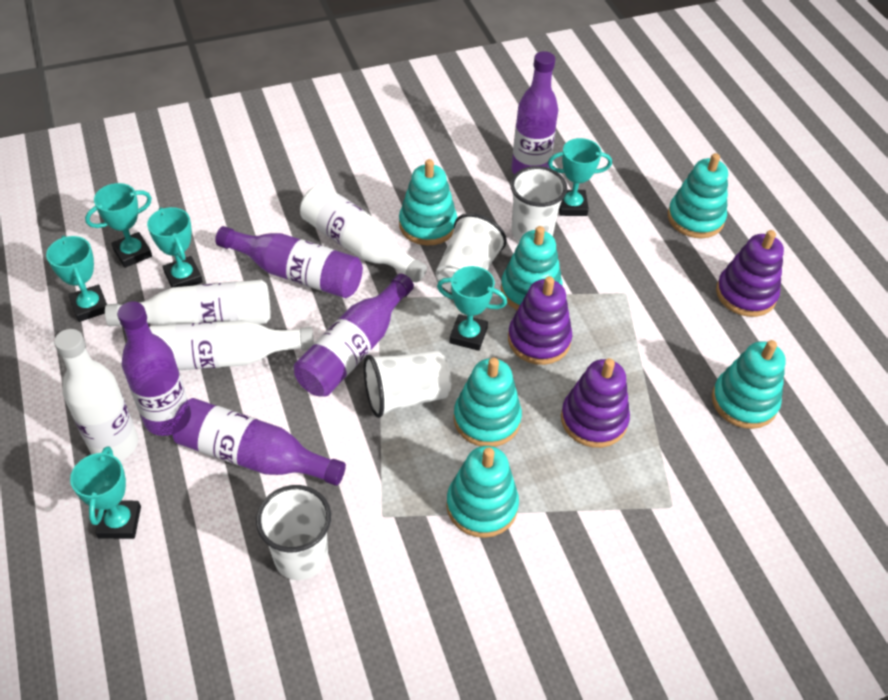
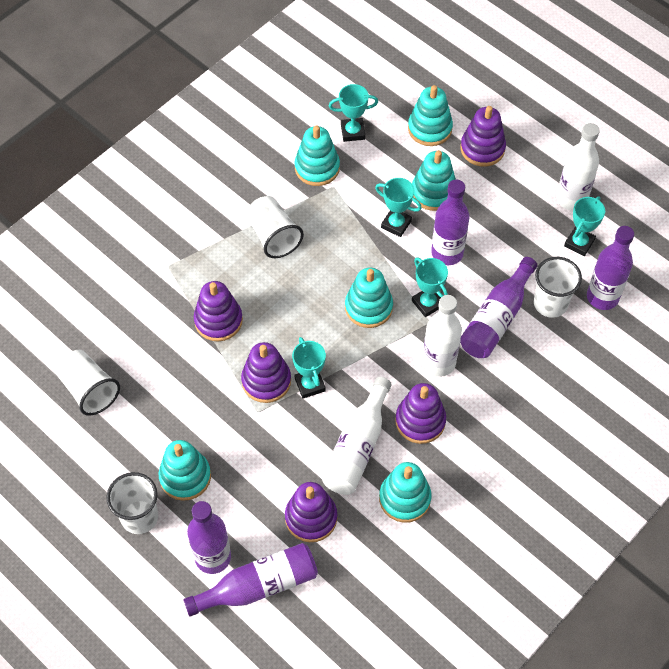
purple stacking toy: [508,276,572,365] [561,358,630,448] [716,230,784,317] = 3 -> [194,281,243,342] [241,342,291,403] [285,482,337,542] [395,383,446,444] [460,106,506,167] = 5
turquoise trophy: [46,235,107,322] [70,446,141,539] [85,183,152,268] [147,207,203,288] [437,266,507,351] [548,138,612,216] = 6 -> [292,337,326,399] [329,84,378,142] [375,178,422,237] [412,257,448,317] [564,196,605,256] = 5
white bottle: [54,329,138,461] [105,280,271,326] [149,320,314,370] [300,184,427,283] = 4 -> [322,377,392,495] [422,295,462,377] [557,123,600,211] = 3

